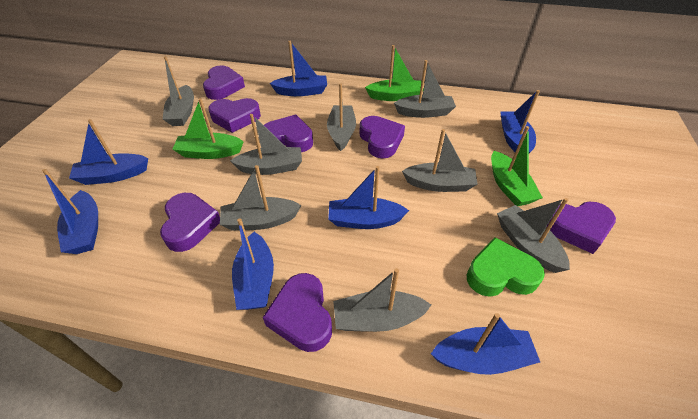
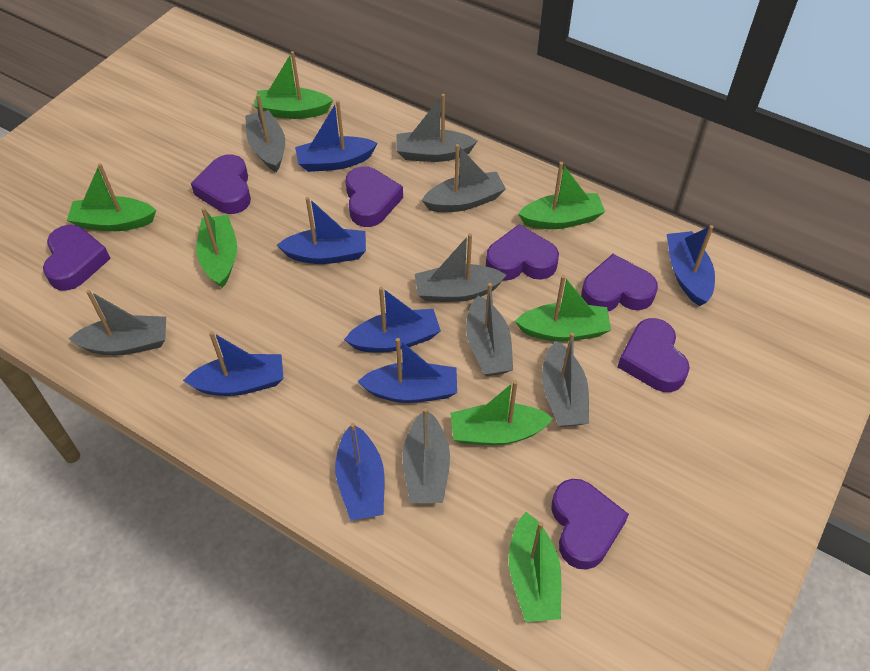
green boat: [172,98,244,159] [365,45,424,101] [491,126,543,206] = 3 -> [67,163,156,231] [196,207,237,288] [254,51,333,119] [450,380,553,445] [509,512,561,622] [515,275,611,342] [518,162,605,229] = 7
green heart: [467,237,545,297] = 1 -> none = 0

